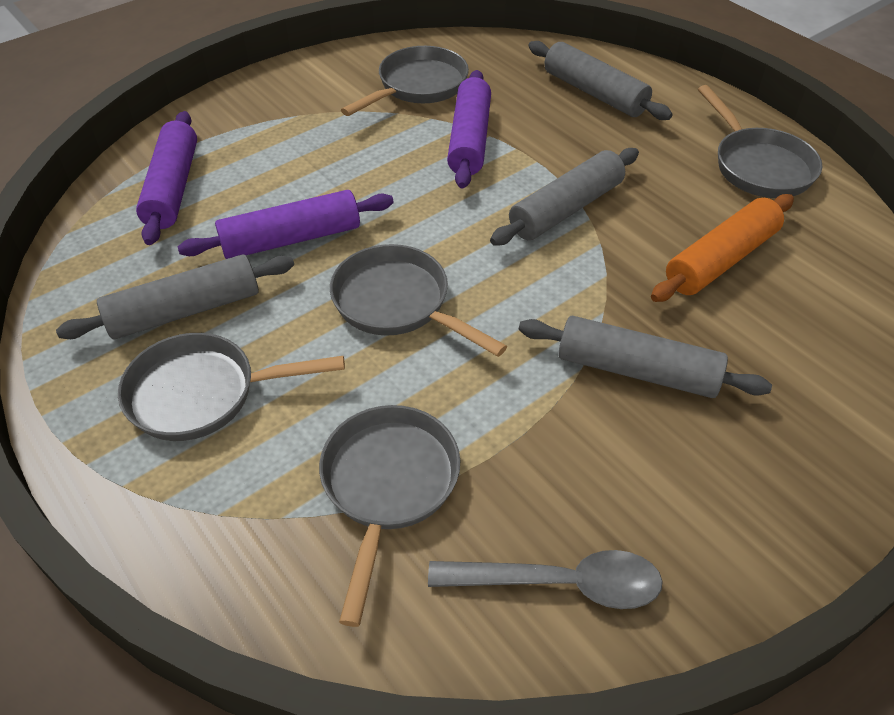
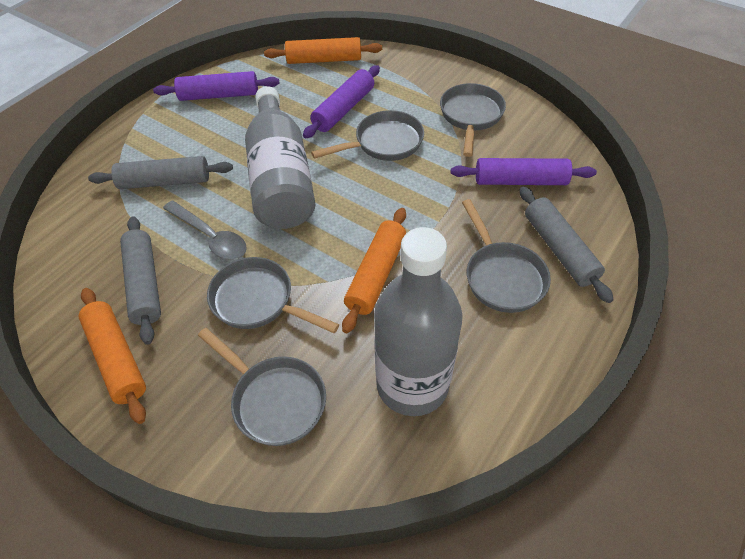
grey bottle: none = 0 -> [245,86,315,229] [374,227,463,416] = 2
grey rolling pin: [56,254,294,339] [490,148,639,245] [519,316,772,398] [529,41,673,120] = 4 -> [88,156,233,189] [120,216,161,345] [520,187,614,303] = 3
orange rolling pin: [651,194,794,302] = 1 -> [79,288,146,424] [264,37,382,64] [342,208,406,333] = 3

